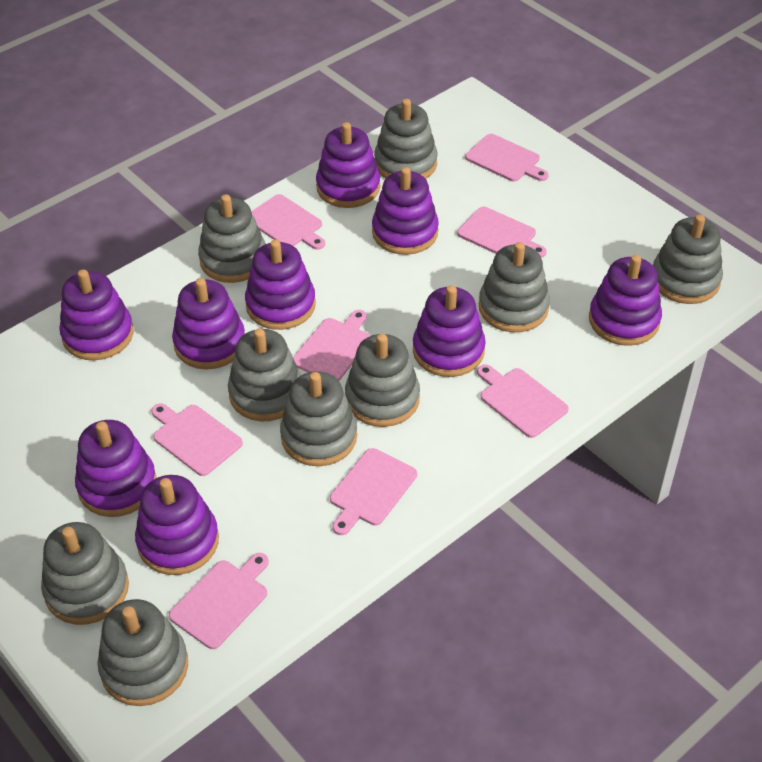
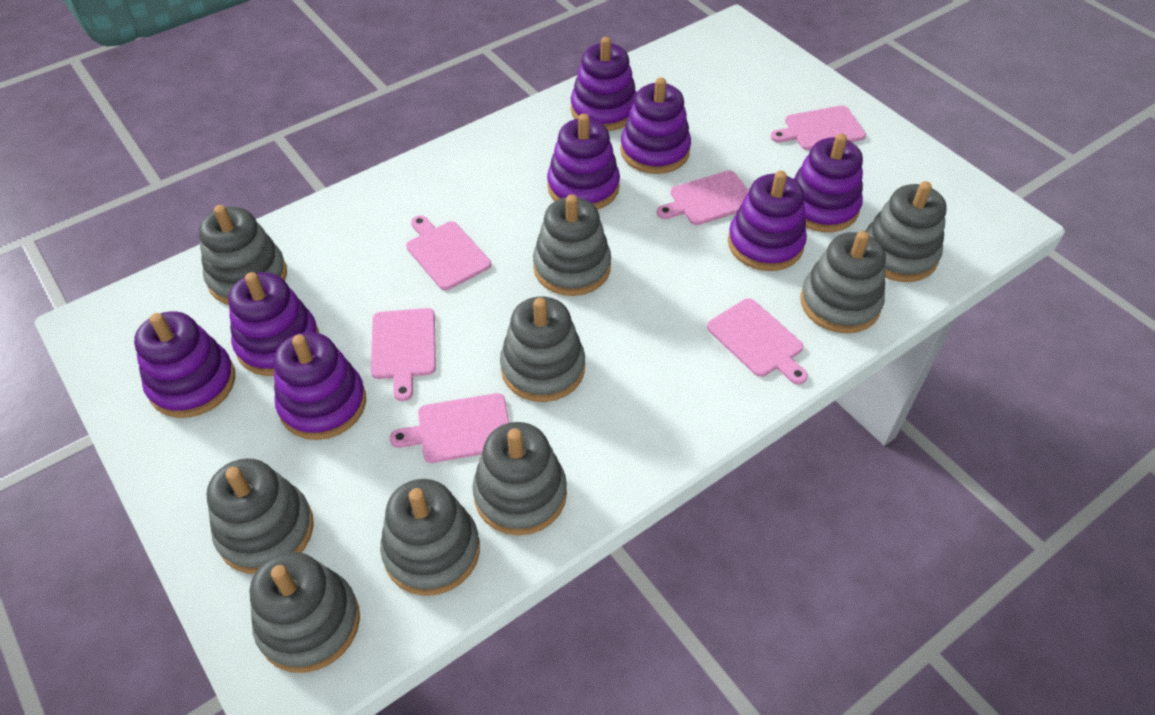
pink cutting board: [151,403,243,476] [169,553,269,649] [251,194,325,250] [293,310,370,381] [330,448,417,535] [457,207,547,258] [465,134,549,182] [477,364,569,438] = 8 -> [371,308,436,401] [390,393,509,463] [406,215,491,290] [657,170,749,225] [707,298,808,385] [771,105,866,150] = 6
purple stacking toy: [59,269,134,360] [75,420,157,517] [135,475,219,575] [172,278,245,369] [245,240,316,330] [316,122,380,208] [372,167,439,255] [413,285,486,377] [589,255,662,346] = 9 -> [134,311,235,418] [228,272,319,376] [274,332,366,440] [547,114,620,210] [571,37,637,131] [620,77,691,174] [728,171,807,271] [794,133,863,232] = 8

